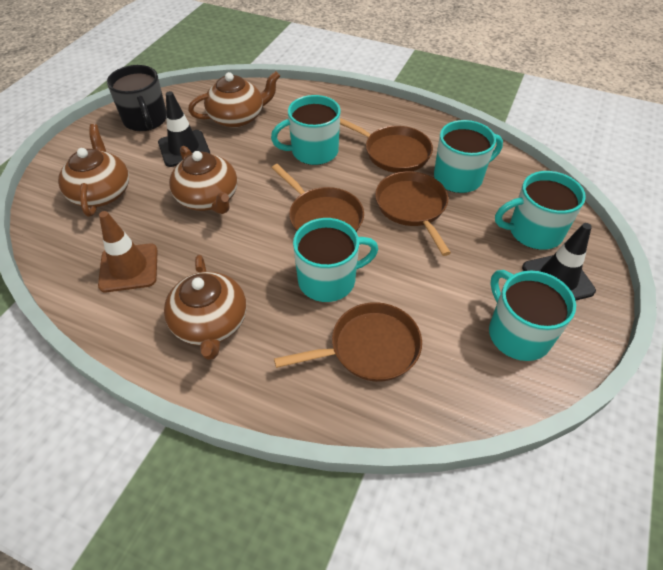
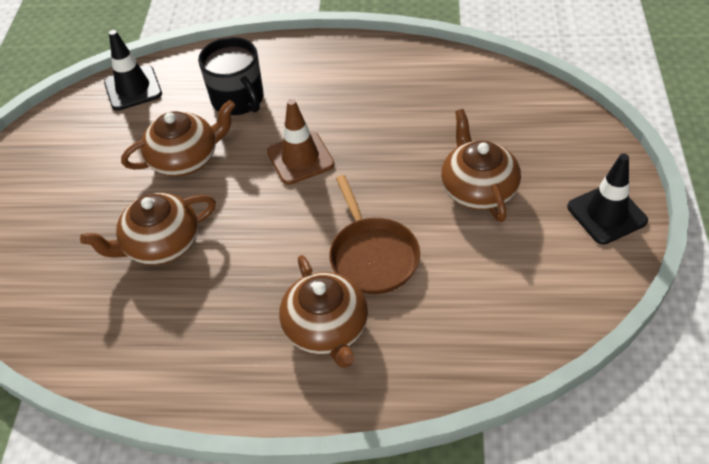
brown pan: [272,164,364,232] [274,302,422,382] [340,118,433,173] [375,171,451,256] = 4 -> [329,175,420,294] = 1
turquoise mug: [271,95,341,165] [293,218,378,302] [434,120,503,193] [489,270,576,361] [495,171,586,250] = 5 -> none = 0

